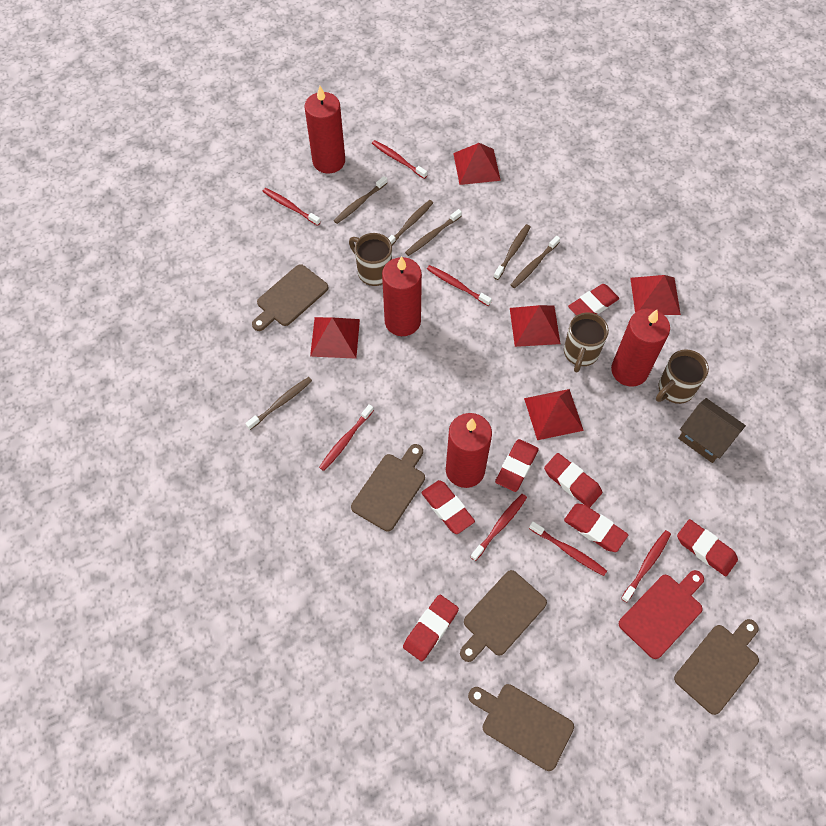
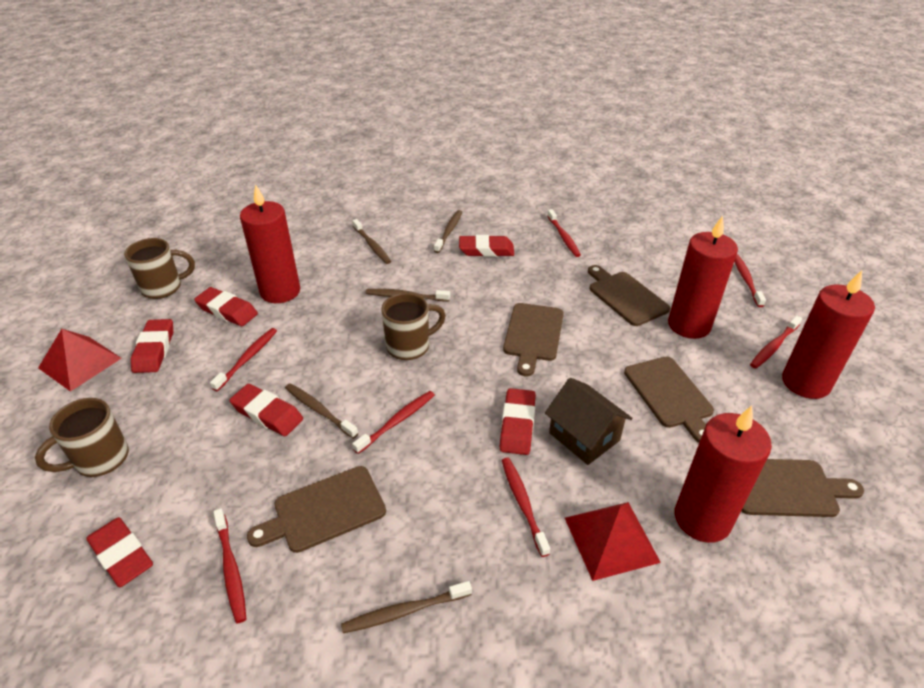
brown toothbrush: [245,377,312,430] [333,176,387,224] [388,200,433,245] [405,209,462,256] [493,224,530,280] [511,236,560,288] = 6 -> [285,383,358,439] [341,581,472,633] [352,219,391,264] [365,289,450,302] [434,210,462,253] = 5
red cutting board: [619,570,704,659] = 1 -> none = 0
red eraser: [403,595,459,662] [421,480,475,534] [495,439,539,492] [544,453,602,508] [564,504,628,552] [568,284,619,316] [677,519,738,576] = 7 -> [86,517,153,587] [131,319,173,373] [194,287,258,326] [229,384,303,436] [459,235,514,257] [500,388,536,455] = 6
red pyramid: [310,317,360,359] [453,143,501,185] [510,305,560,347] [524,389,584,440] [630,275,681,315] = 5 -> [38,329,122,392] [565,502,661,581] = 2

